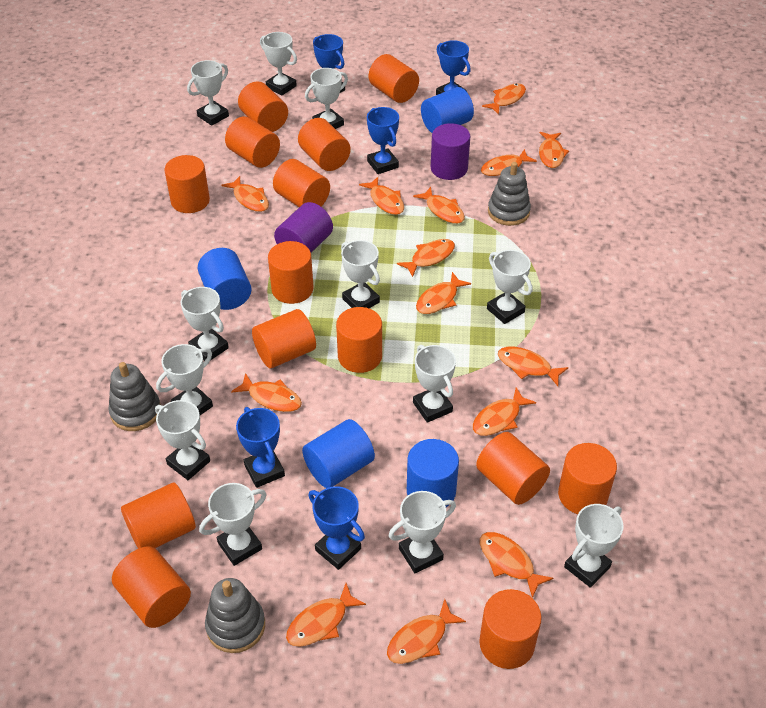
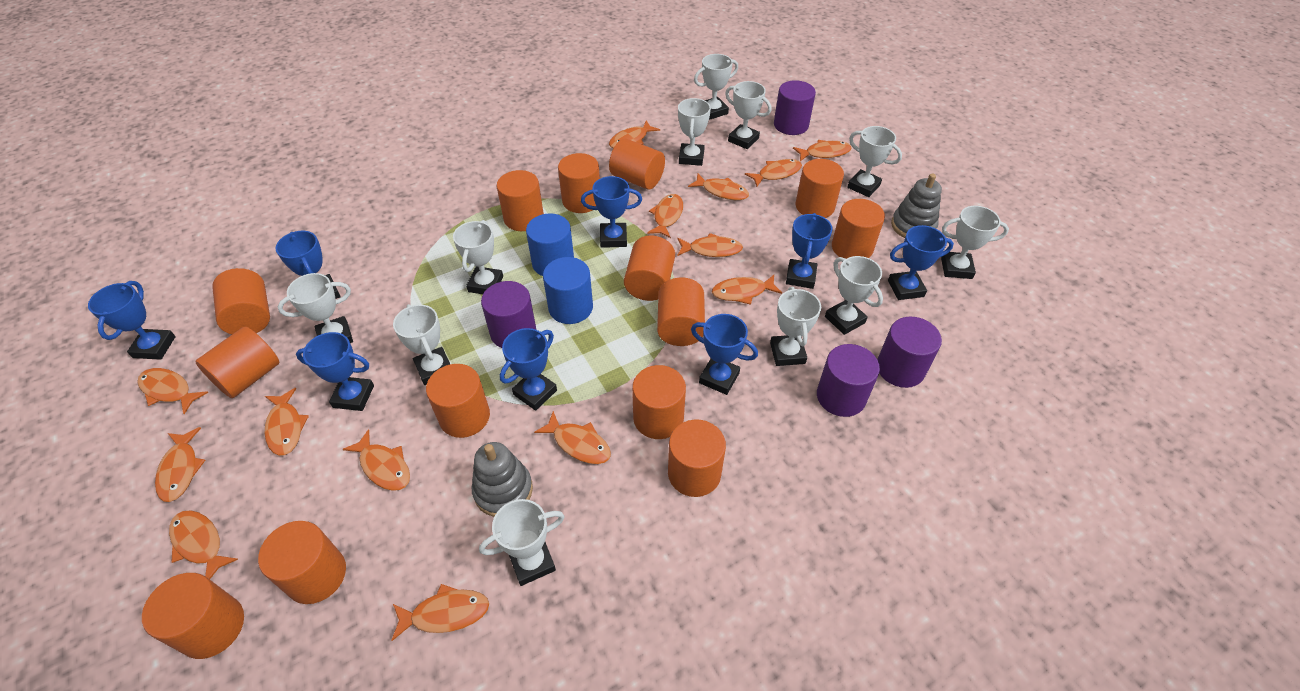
blue cylinder: [198,248,252,310] [302,419,375,488] [407,439,459,507] [421,87,474,133] = 4 -> [526,214,574,276] [543,257,593,324] = 2
blue trophy: [236,407,285,488] [309,486,365,570] [313,34,345,93] [367,107,399,174] [436,40,471,95] = 5 -> [88,281,176,360] [275,231,341,299] [296,332,374,411] [500,328,557,411] [581,176,642,248] [691,314,758,395] [786,213,833,289] [888,225,954,300] = 8
grey stacking toy: [108,362,161,431] [205,578,265,653] [488,162,531,226] = 3 -> [472,442,533,517] [891,174,942,238] = 2
purple cylinder: [274,202,333,253] [431,123,470,180] = 2 -> [481,281,536,348] [774,80,816,135] [817,344,880,417] [877,317,942,388] = 4
white trophy: [155,400,210,480] [156,344,213,415] [180,287,229,361] [187,60,229,126] [199,483,267,566] [260,32,297,96] [305,68,348,129] [341,240,380,308] [389,491,456,573] [413,345,456,423] [487,250,533,324] [564,504,624,588] = 12 -> [277,273,353,343] [393,304,450,385] [453,220,503,294] [479,499,565,586] [678,98,711,166] [694,54,738,120] [725,81,772,149] [770,287,821,366] [825,256,883,335] [847,126,902,197] [941,206,1009,279] = 11

